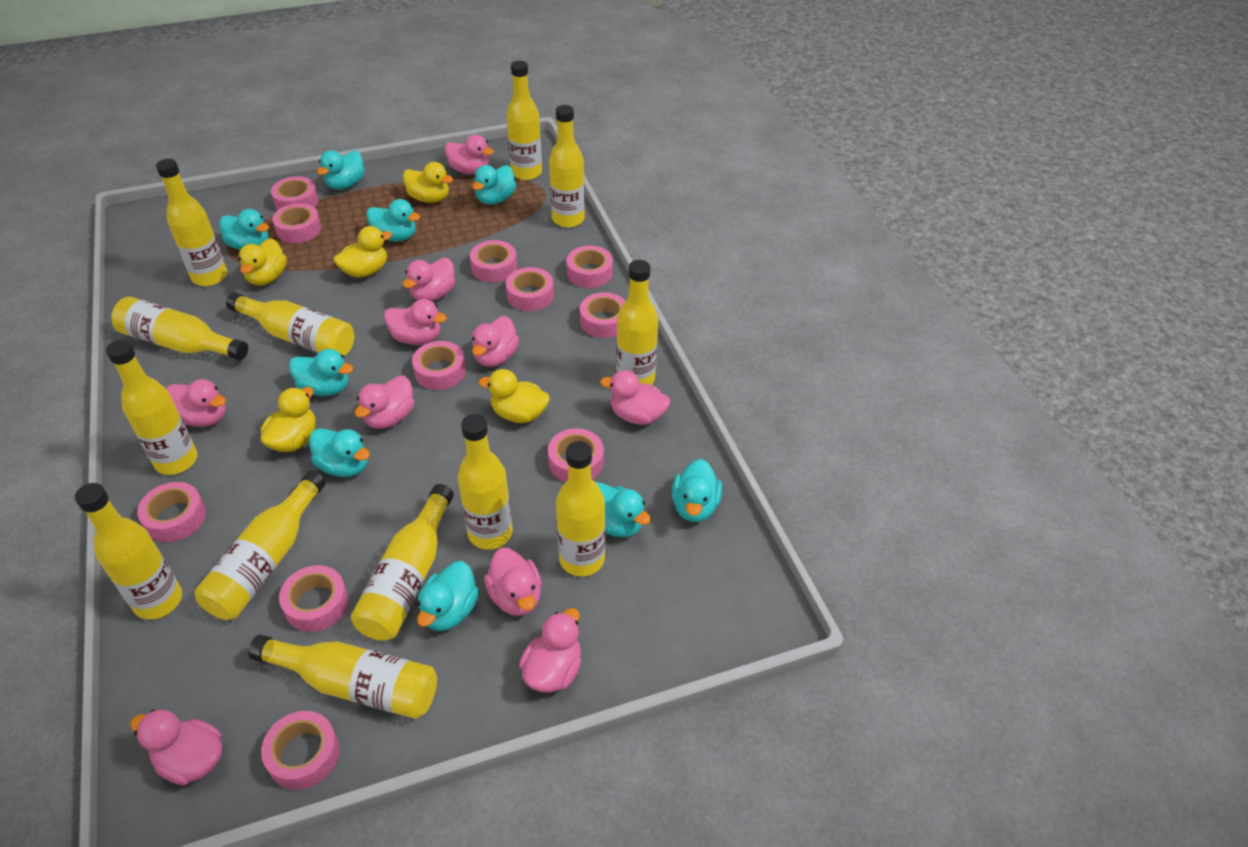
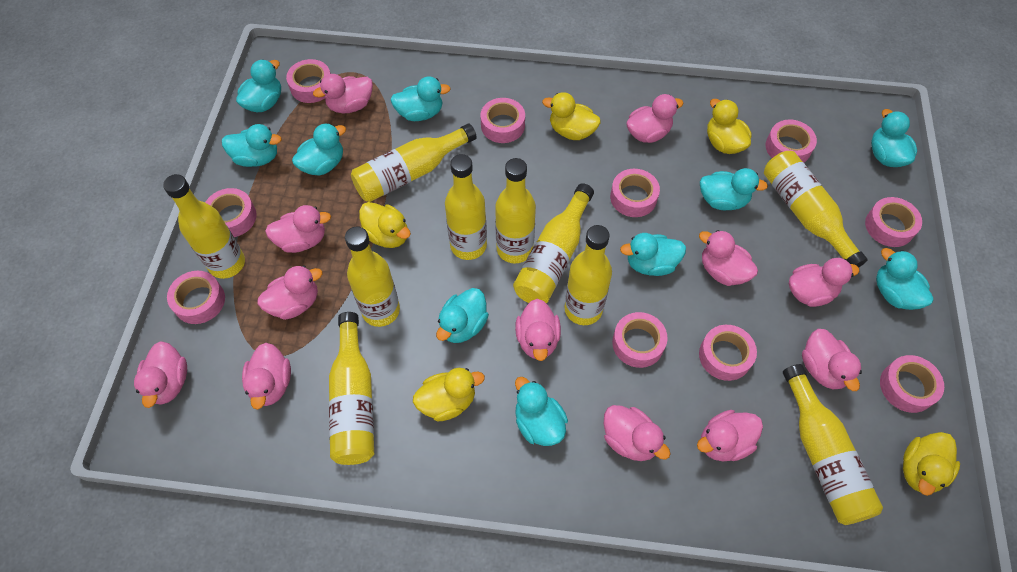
pink duck: [130,710,223,786] [167,379,226,427] [355,376,414,429] [384,299,447,345] [403,258,455,301] [445,134,494,175] [472,316,519,367] [484,548,542,616] [519,608,581,693] [600,370,670,425] = 10 -> [134,341,187,408] [242,343,291,410] [258,266,323,320] [265,205,331,253] [313,74,373,114] [515,299,561,361] [604,405,671,461] [626,94,684,143] [697,410,763,461] [699,230,758,286] [789,258,859,307] [802,329,862,391] = 12
pink tape: [137,482,206,542] [261,711,339,790] [271,176,318,210] [272,203,321,243] [279,565,349,632] [412,341,466,390] [470,240,517,282] [506,267,554,311] [548,428,604,482] [567,246,613,288] [580,292,625,338] = 11 -> [167,271,225,324] [205,188,257,237] [286,59,331,103] [480,98,525,143] [610,169,660,217] [612,312,668,368] [699,325,757,381] [766,120,817,163] [865,197,922,247] [880,355,944,413] = 10
turquoise duck: [219,209,269,250] [289,349,353,396] [309,428,370,477] [317,150,365,190] [367,199,420,241] [417,561,479,631] [472,165,516,205] [595,482,651,537] [672,459,722,522] = 9 -> [222,124,282,167] [236,59,281,112] [292,123,346,175] [391,77,451,121] [436,288,489,343] [515,377,568,446] [620,233,686,276] [700,168,768,211] [871,109,917,167] [876,248,933,310] = 10
yellow bottle: [75,483,182,620] [106,340,197,475] [111,297,248,360] [156,159,227,286] [194,470,326,620] [226,292,354,356] [248,635,437,719] [351,484,454,641] [458,414,512,550] [506,61,542,180] [549,105,585,228] [556,441,605,576] [616,260,658,385] = 13 -> [163,174,245,279] [329,312,374,465] [345,226,400,327] [351,123,477,202] [445,154,487,260] [495,158,536,264] [513,183,594,303] [564,225,612,325] [764,151,867,268] [783,364,883,525] = 10

